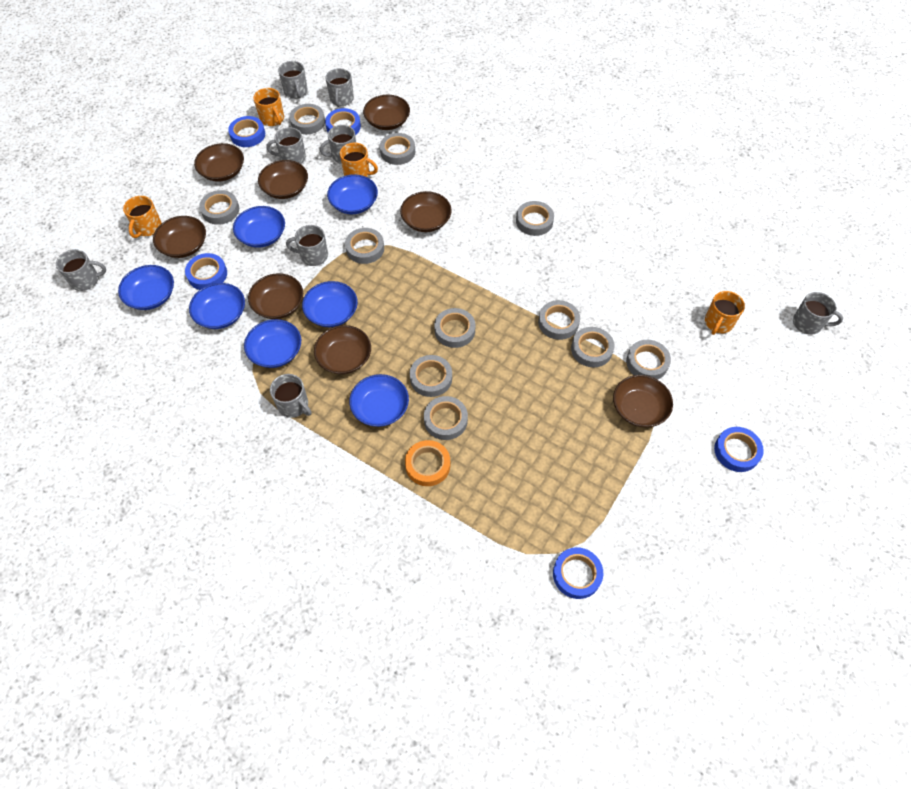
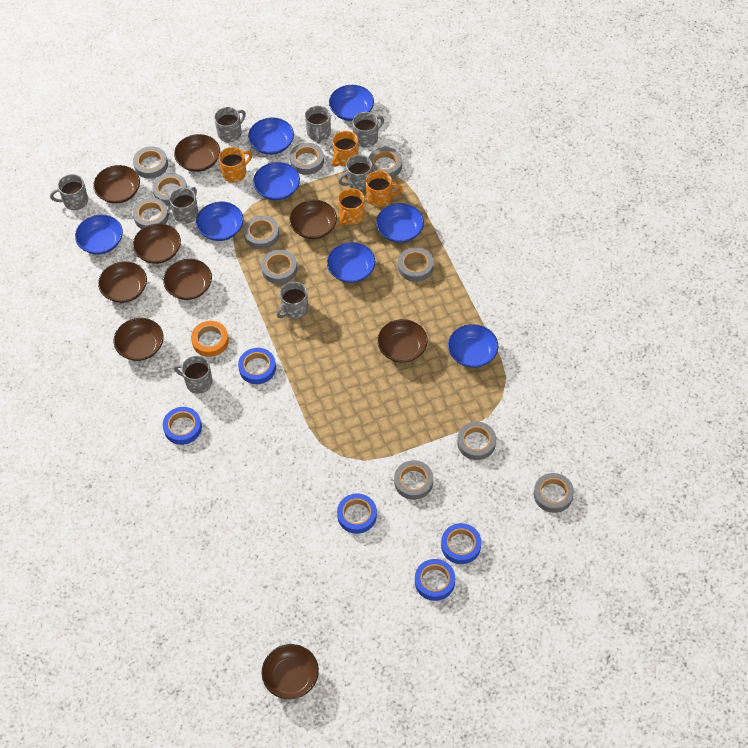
blue bowl: [118,265,174,310] [189,283,245,329] [233,206,285,248] [244,319,301,368] [302,281,358,327] [327,175,378,214] [349,374,409,427] = 7 -> [75,215,123,255] [196,202,243,241] [248,117,294,155] [253,162,300,200] [327,242,375,283] [329,85,374,121] [376,203,424,243] [448,324,498,368] = 8
brown bowl: [153,216,206,258] [194,143,244,182] [248,273,303,319] [258,160,308,199] [314,325,371,374] [363,95,410,130] [400,191,452,232] [613,375,673,427] = 8 -> [93,165,140,204] [98,261,147,303] [114,318,164,361] [133,224,181,264] [163,259,212,300] [174,134,220,172] [262,644,319,699] [289,200,337,239] [377,319,428,363] = 9

